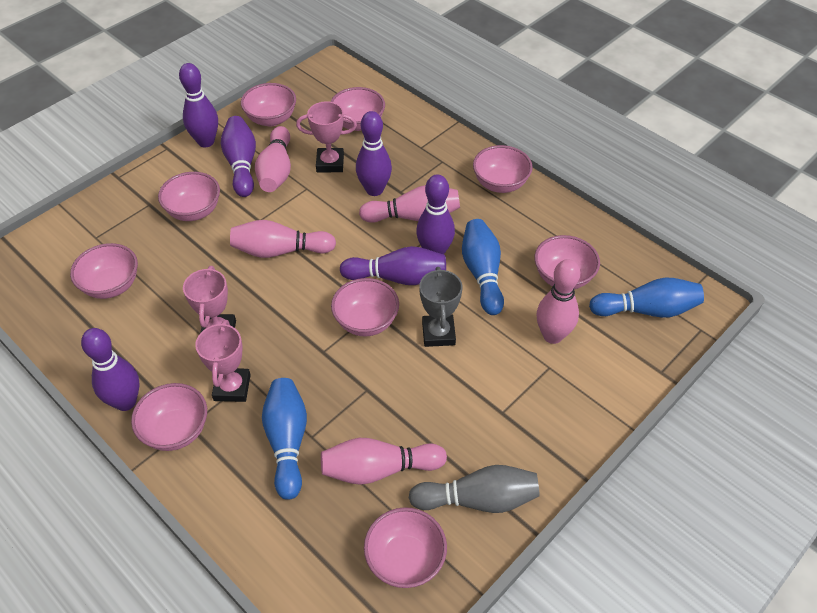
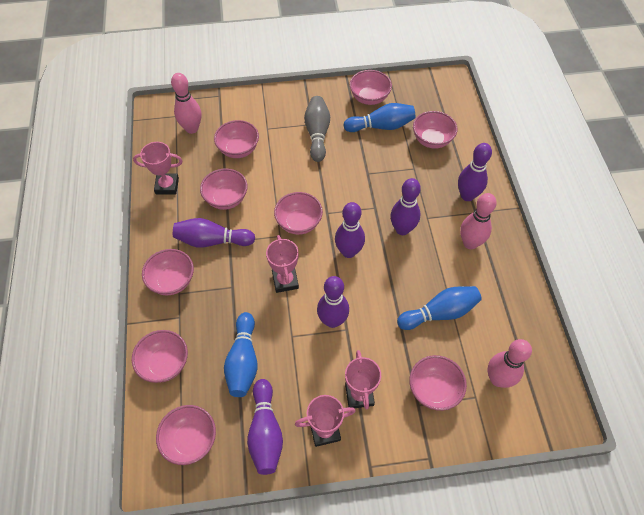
grey trophy: [419,267,462,347] = 1 -> none = 0
pink bowling pin: [230,220,336,258] [255,126,291,192] [321,438,447,485] [359,185,460,223] [536,259,580,344] = 5 -> [171,73,201,134] [460,193,497,249] [488,339,532,388] = 3
pink trophy: [183,266,236,333] [195,320,250,402] [296,101,357,172] = 3 -> [133,142,183,194] [266,235,299,293] [295,395,356,447] [345,350,381,409] = 4

